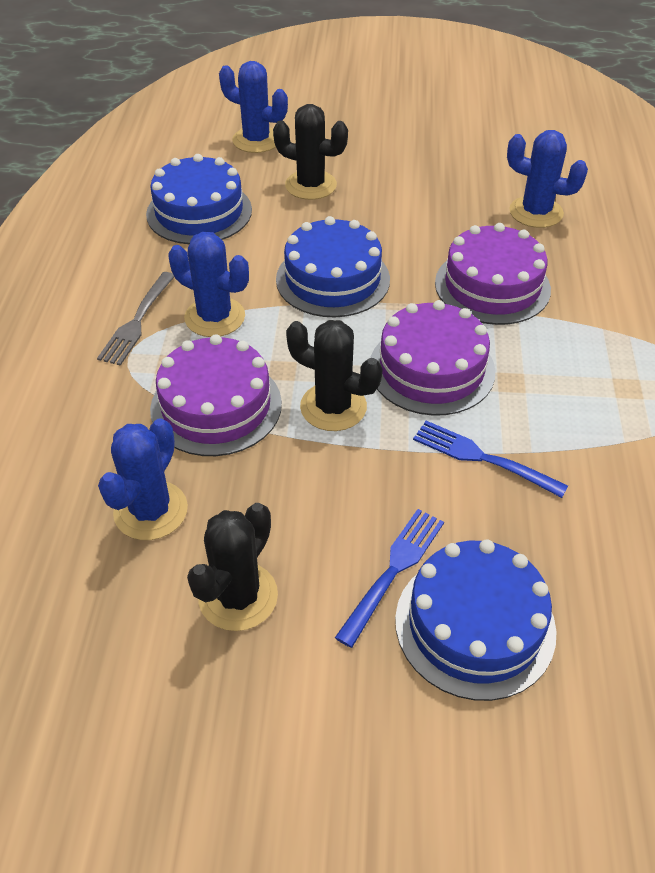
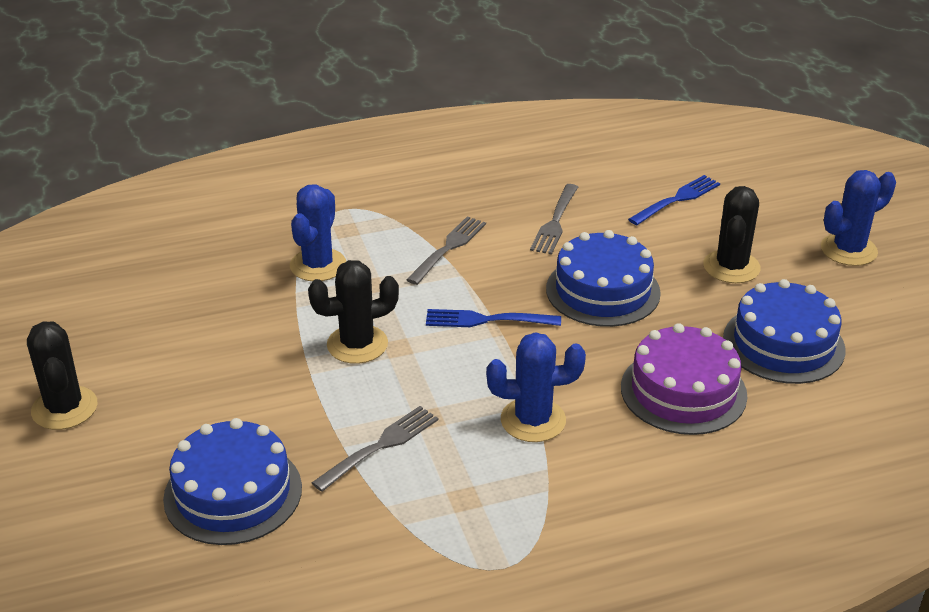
blue cactus: [98,418,188,540] [169,232,249,337] [219,61,288,153] [507,130,588,228] = 4 -> [290,184,346,281] [486,332,586,442] [821,170,896,266] = 3
grey fork: [97,272,174,366] = 1 -> [312,406,438,492] [406,216,486,285] [530,184,578,255] = 3
purple cake: [150,334,282,456] [370,300,496,416] [435,223,551,325] = 3 -> [621,323,748,435] = 1

